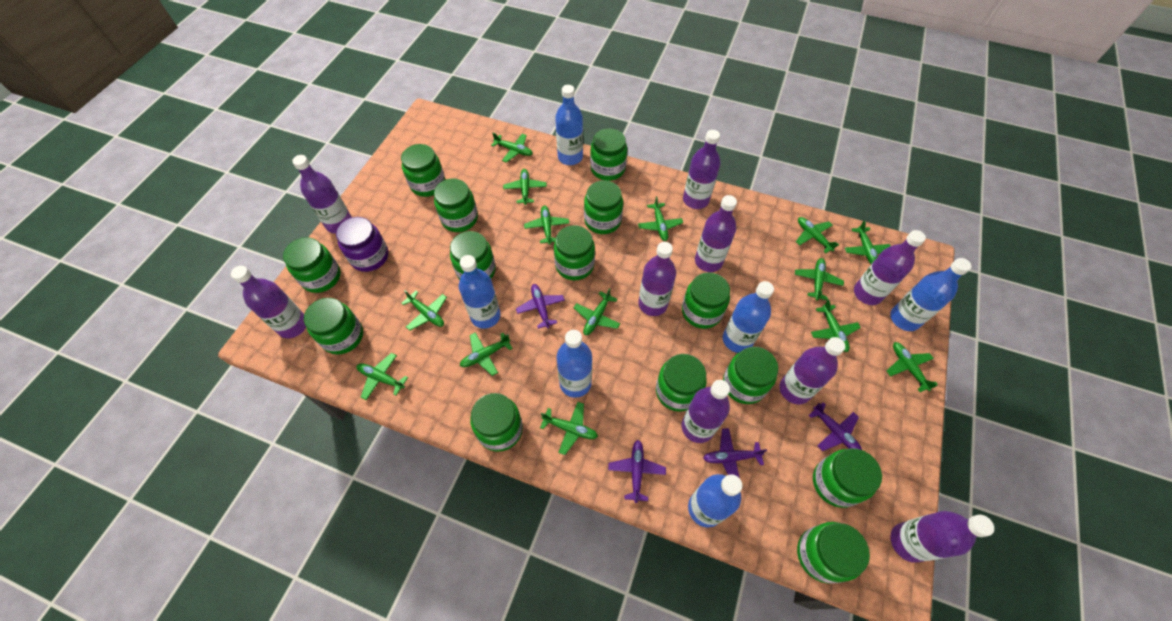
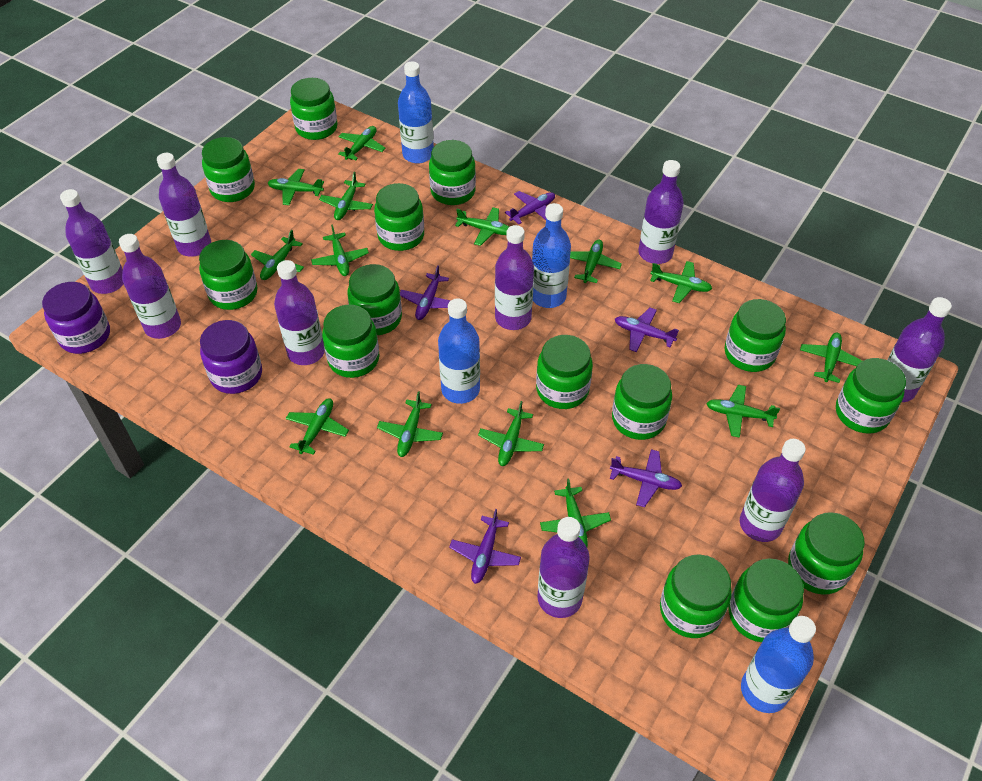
blue bottle: [459,255,501,329] [555,85,583,165] [557,330,592,398] [688,474,742,527] [723,281,774,353] [890,258,971,331] = 6 -> [398,62,434,163] [438,299,480,404] [532,203,571,308] [741,616,816,713] = 4
purple jar: [336,217,388,272] = 1 -> [42,282,110,354] [200,320,262,394] = 2
purple plane: [516,284,565,329] [608,440,666,503] [703,428,767,478] [809,402,862,451] = 4 -> [400,265,450,320] [449,509,521,584] [505,191,555,224] [610,449,682,507] [615,308,679,352] = 5

